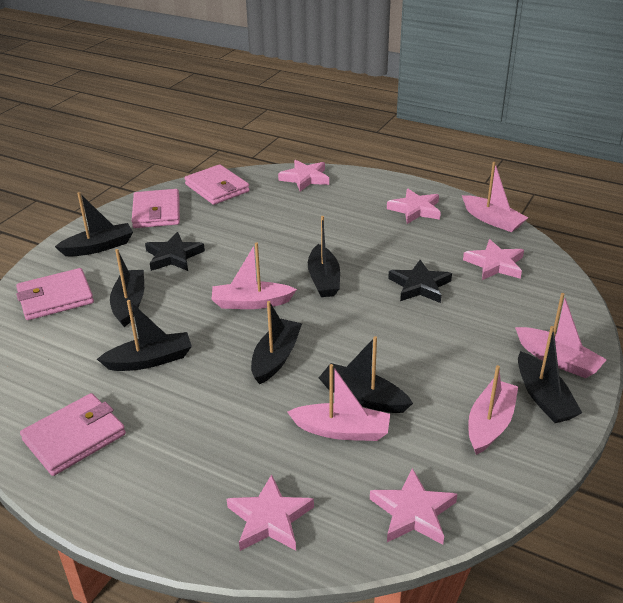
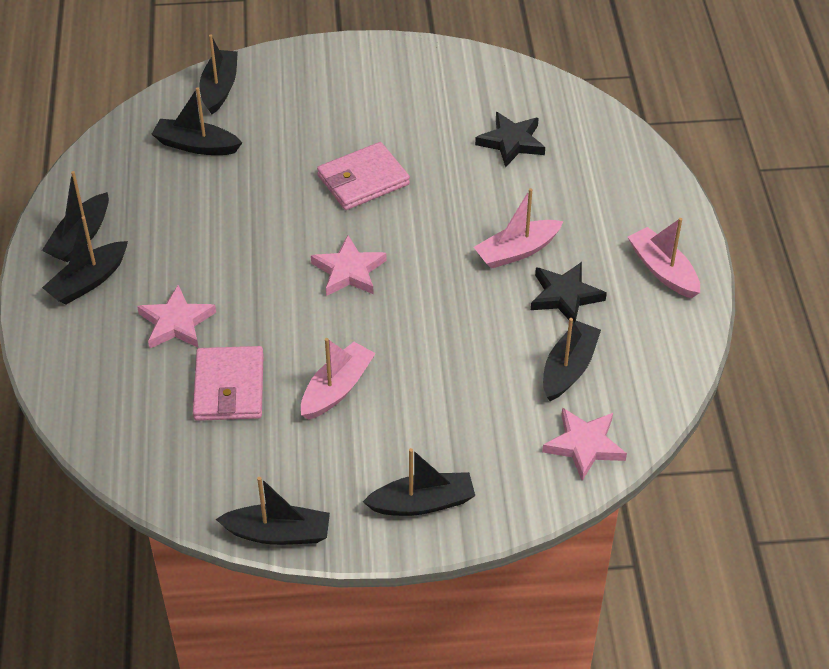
pink boat: [211,242,297,309] [287,364,390,441] [462,162,528,232] [468,365,518,455] [515,293,607,378] = 5 -> [301,338,376,420] [474,188,563,269] [628,218,700,298] = 3
pink star: [227,474,314,551] [278,160,329,191] [370,468,457,545] [387,189,441,224] [463,239,524,280] = 5 -> [137,285,216,348] [311,235,386,296] [542,408,627,481] = 3
pink wallet: [16,268,94,320] [20,393,126,476] [132,189,180,228] [184,164,250,205] = 4 -> [193,346,264,421] [317,142,410,210] = 2

